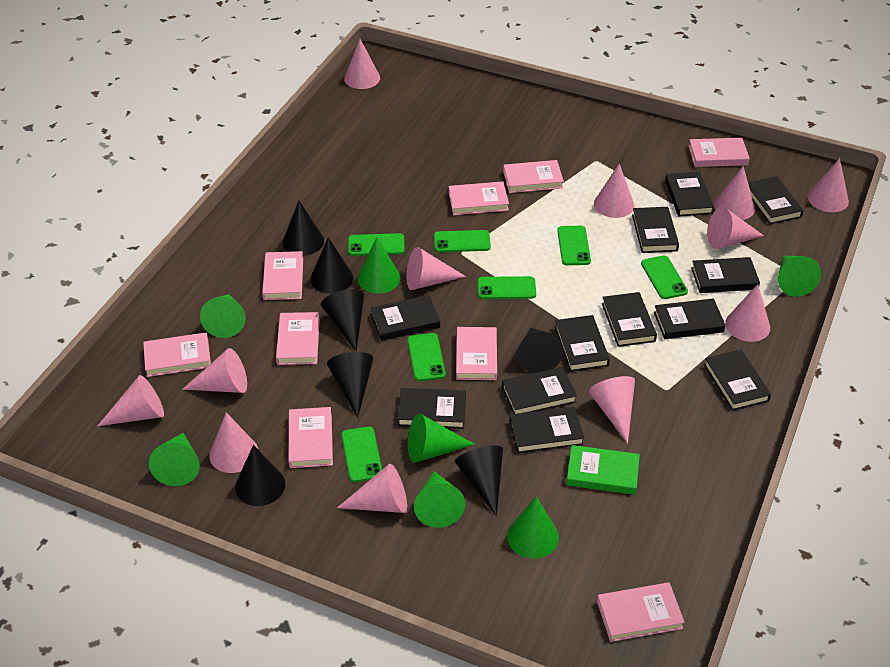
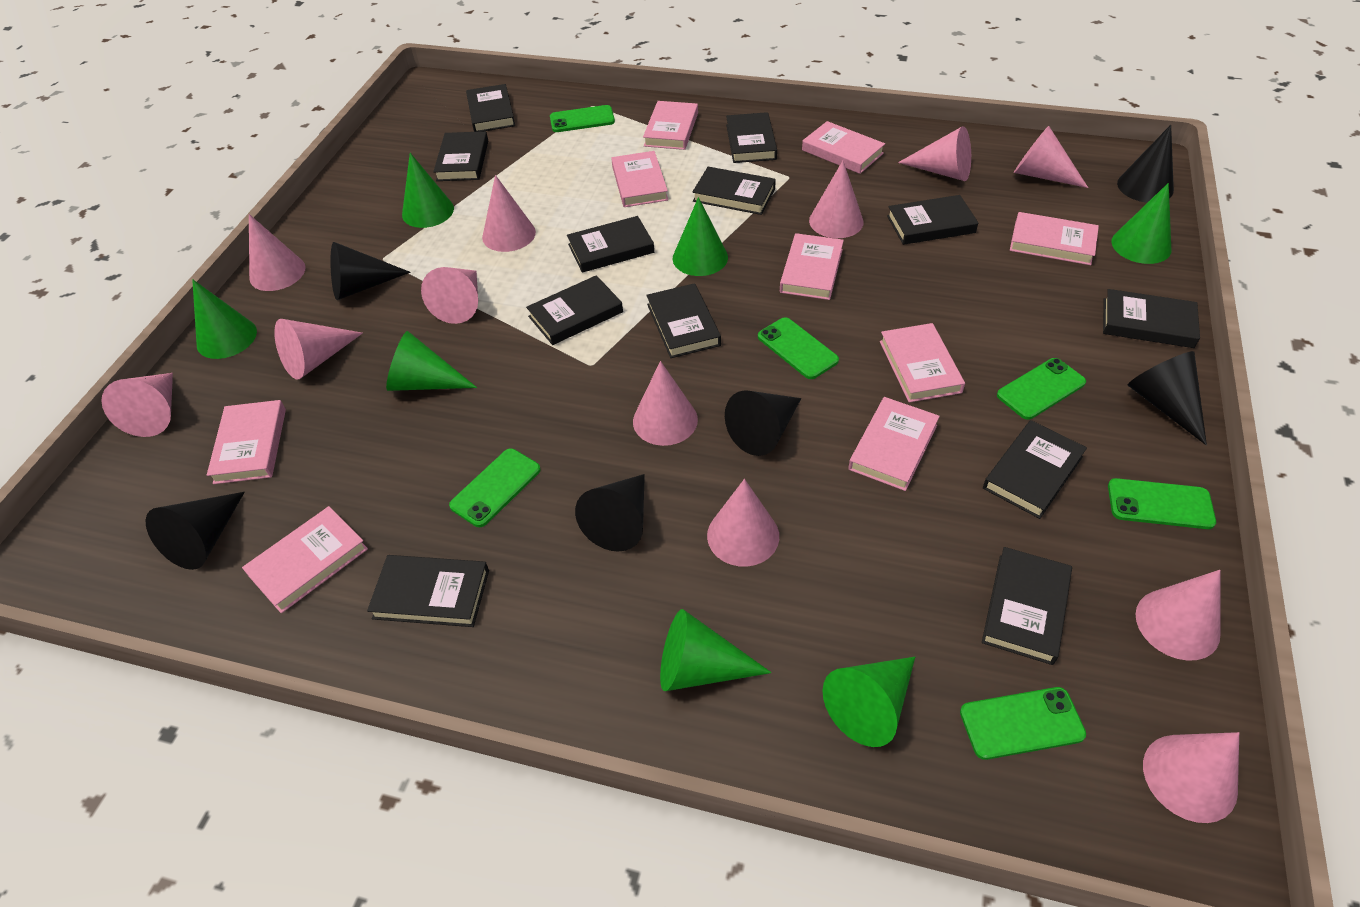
black cone: [235,445,285,506] [282,201,324,256] [310,237,353,294] [321,289,364,351] [327,352,373,418] [455,446,503,517] [517,328,563,373] = 7 -> [146,492,245,570] [330,242,411,300] [575,474,645,551] [725,390,801,456] [1117,125,1174,203] [1128,351,1207,445] = 6
green book: [566,445,640,495] = 1 -> none = 0
green phone: [341,427,382,482] [348,233,405,256] [407,333,446,381] [434,230,491,252] [478,276,536,299] [557,226,591,265] [641,256,688,299] = 7 -> [449,448,541,527] [550,105,615,132] [758,317,839,379] [960,687,1086,760] [997,358,1086,420] [1108,478,1216,529] = 6

